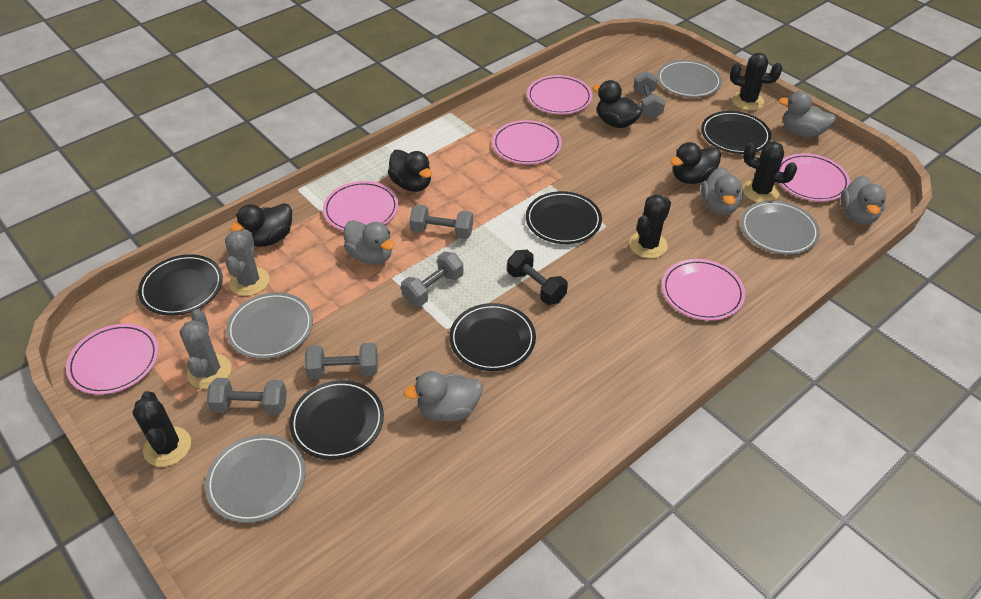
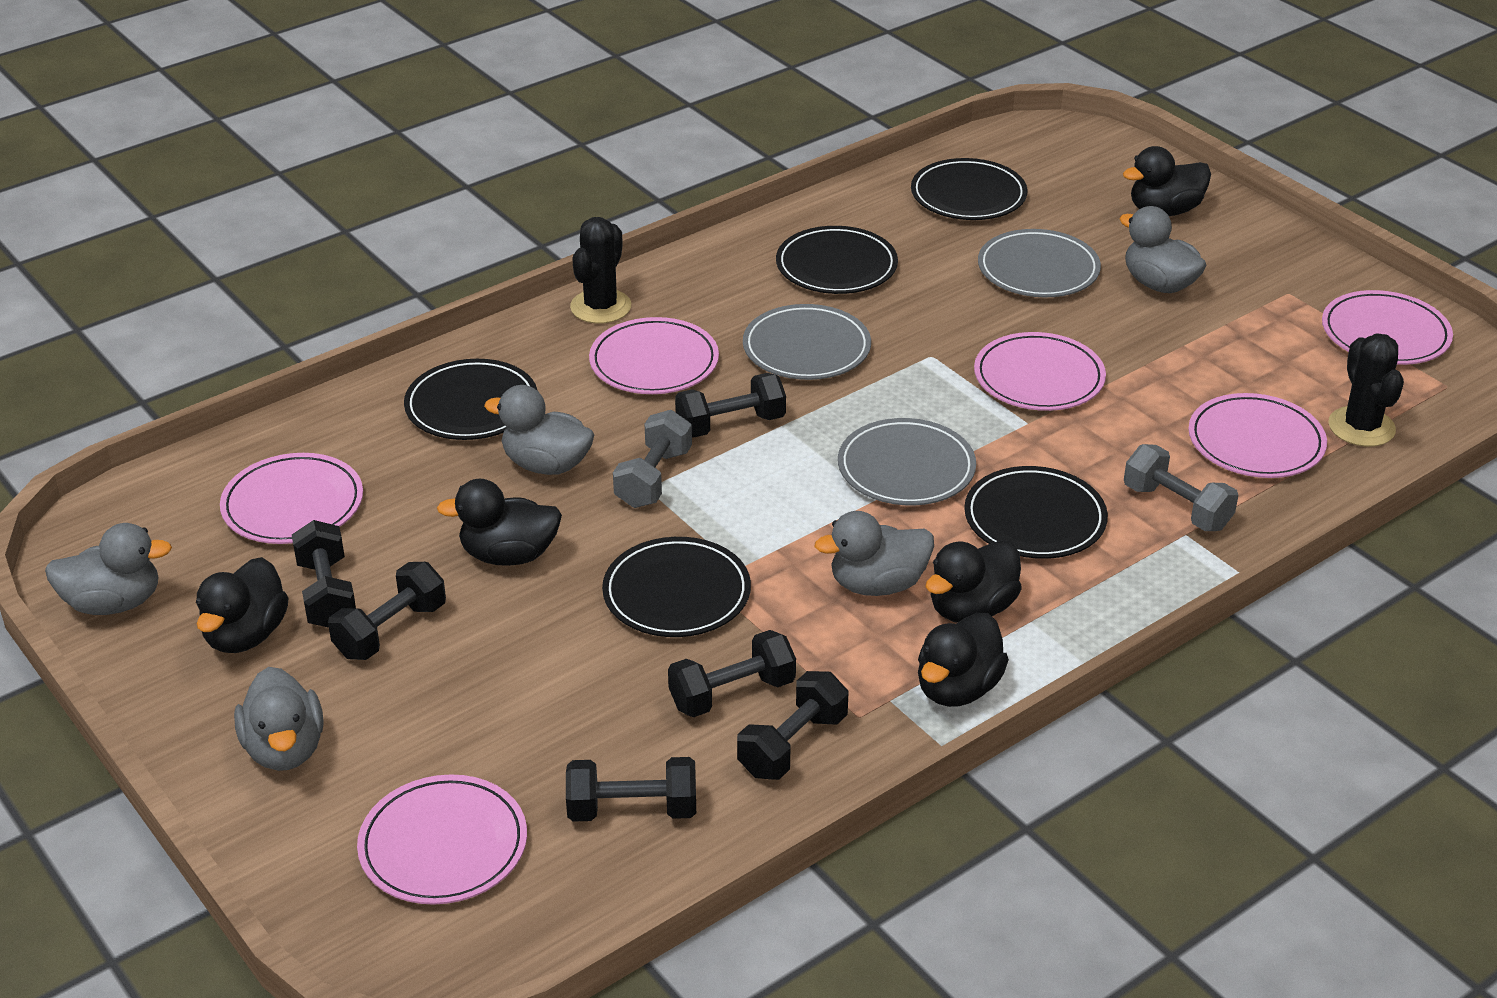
black cactus: [132,391,191,467] [629,194,671,258] [730,53,782,110] [743,142,797,202] = 4 -> [570,217,631,324] [1329,334,1404,447] = 2
black duck: [230,203,292,247] [388,150,432,192] [592,80,642,128] [670,142,721,184] = 4 -> [196,557,289,653] [437,479,562,566] [918,613,1009,707] [926,540,1022,623] [1123,146,1211,216] = 5
black dumbbell: [507,250,568,305] = 1 -> [292,520,356,628] [328,562,446,660] [566,757,696,822] [668,630,796,717] [675,373,786,438] [737,671,848,780] = 6
grey cactus: [180,309,231,389] [225,229,269,296] = 2 -> none = 0
grey dumbbell: [207,378,287,415] [305,343,378,379] [401,252,463,306] [410,204,473,239] [633,71,665,119] = 5 -> [613,410,692,508] [1124,444,1238,531] = 2
grey plate: [205,435,306,523] [226,292,313,359] [657,60,722,98] [741,201,820,255] = 4 -> [743,304,871,380] [838,418,976,505] [978,229,1101,297] = 3

